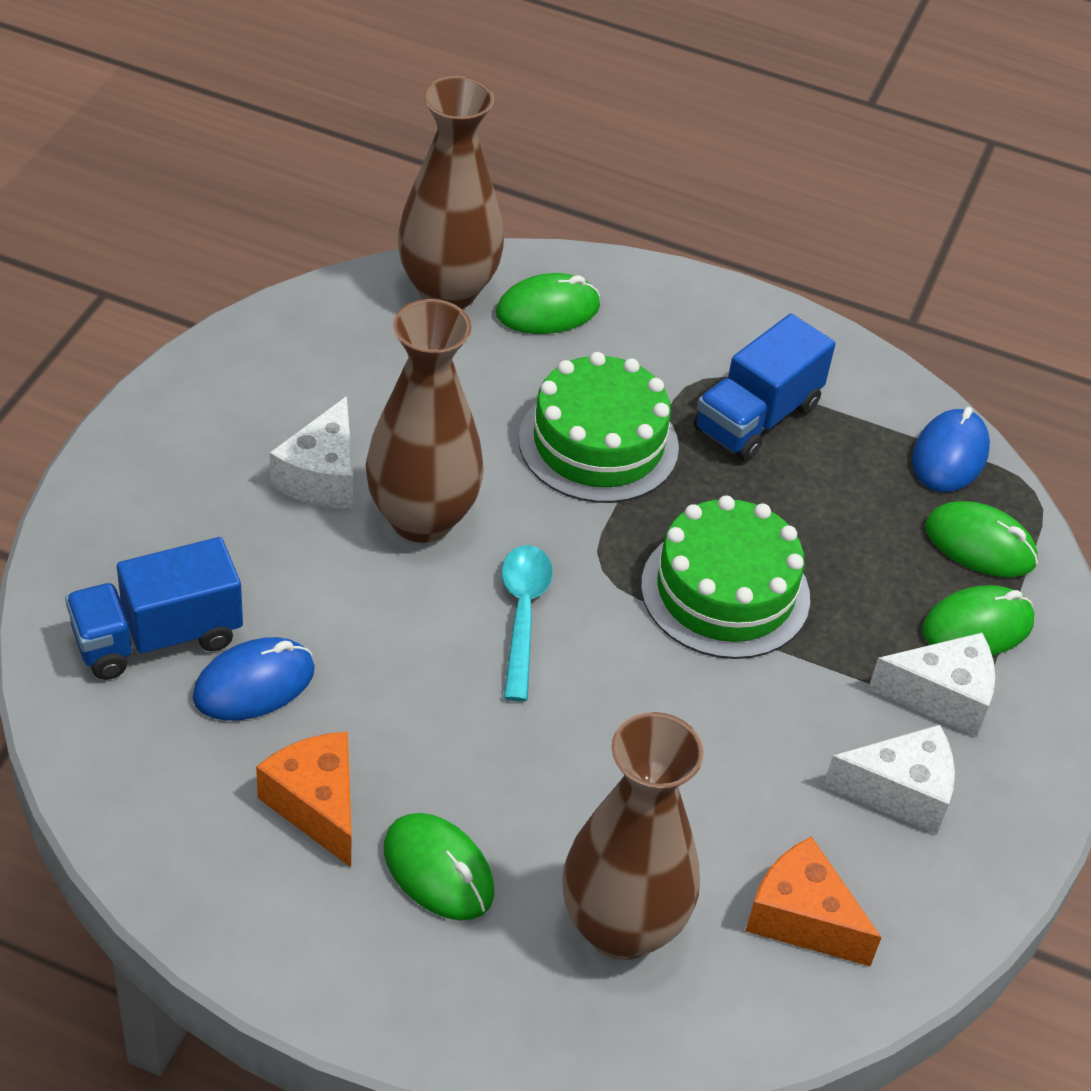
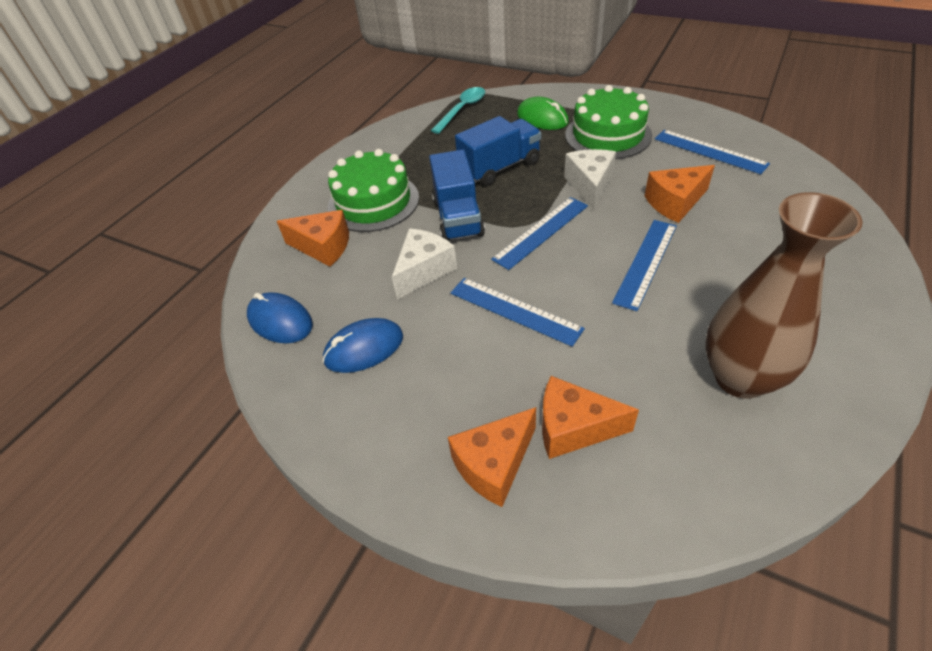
blue ruler: none = 0 -> [451,278,585,347] [491,197,588,270] [612,220,677,311] [655,130,770,174] = 4
brown vase: [366,299,484,543] [398,76,504,309] [562,712,704,960] = 3 -> [706,192,863,399] = 1
green mouse: [384,813,494,920] [496,273,600,334] [922,585,1035,656] [925,501,1038,577] = 4 -> [517,97,569,130] = 1
orange cheese: [256,732,352,867] [745,836,882,966] = 2 -> [277,210,349,267] [448,407,536,507] [542,376,639,459] [645,165,715,223] = 4
white cheese: [270,396,353,509] [823,725,955,834] [868,633,995,737] = 3 -> [392,228,457,300] [564,149,616,210] = 2

